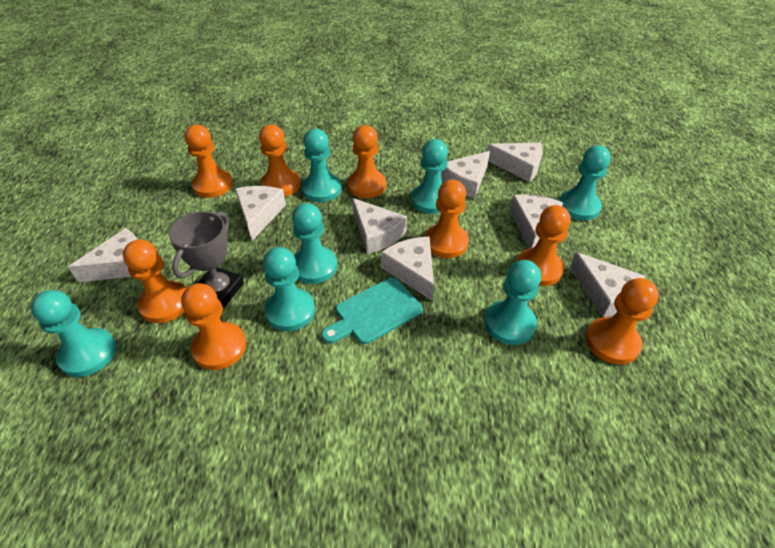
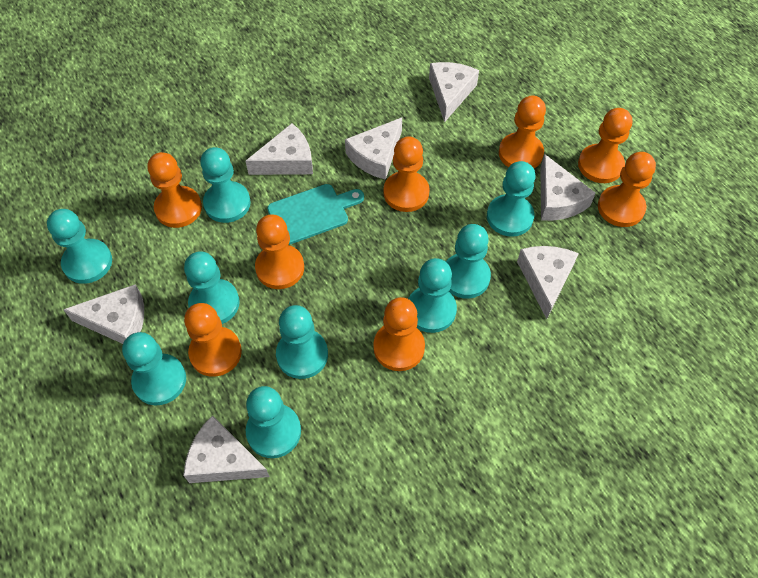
grey trophy: [168,211,244,308] = 1 -> none = 0
turquoise pawn: [31,290,117,377] [263,247,315,331] [292,203,337,284] [301,129,341,202] [411,139,448,214] [485,260,541,345] [559,145,611,221] = 7 -> [47,209,112,284] [122,332,186,405] [184,251,239,324] [200,147,251,223] [246,386,301,458] [276,305,328,379] [408,258,457,333] [446,224,491,299] [487,161,536,237] = 9
white cheese: [68,228,137,282] [235,186,286,241] [352,198,407,254] [381,237,434,301] [441,151,490,198] [487,142,543,182] [510,194,563,249] [570,252,646,317] = 8 -> [63,284,144,344] [183,415,270,483] [245,123,313,175] [345,117,402,180] [429,62,479,123] [517,246,579,319] [540,154,595,221] = 7

